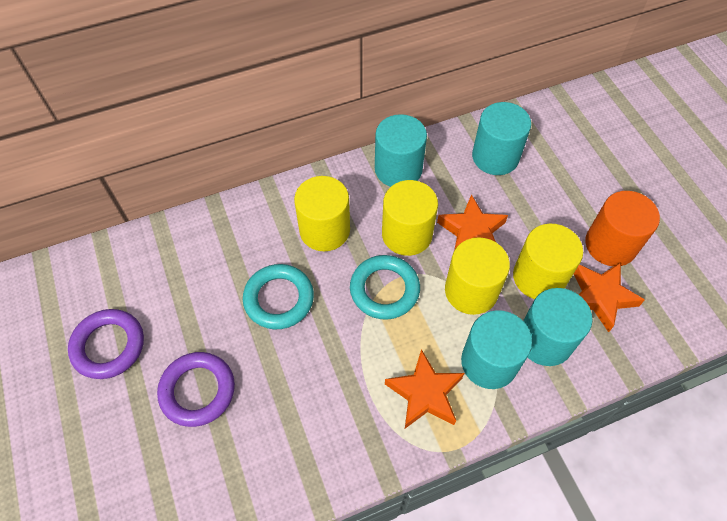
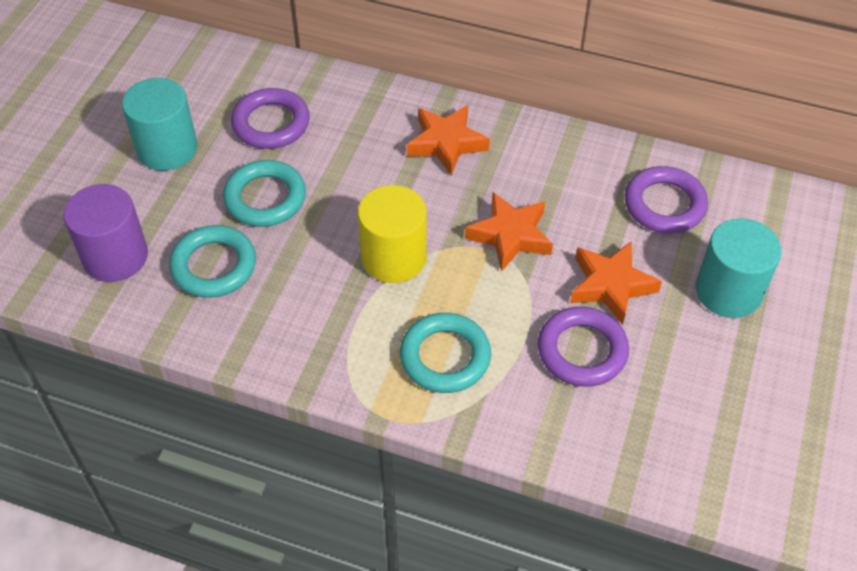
orange cylinder: [585,191,660,267] = 1 -> none = 0
purple cylinder: none = 0 -> [63,184,148,282] = 1
purple ring: [68,309,144,379] [157,352,235,427] = 2 -> [231,88,310,149] [538,307,629,387] [625,166,708,234] = 3
turquoise cylinder: [375,114,427,187] [461,310,532,389] [472,102,531,175] [523,288,593,366] = 4 -> [122,78,198,171] [696,218,782,318] = 2
turquoise ring: [243,264,314,329] [350,255,420,320] = 2 -> [169,225,256,298] [223,160,306,227] [400,313,491,393] = 3
yellow cylinder: [294,176,350,251] [382,180,438,256] [445,237,510,315] [513,224,583,299] = 4 -> [358,185,427,283] = 1

